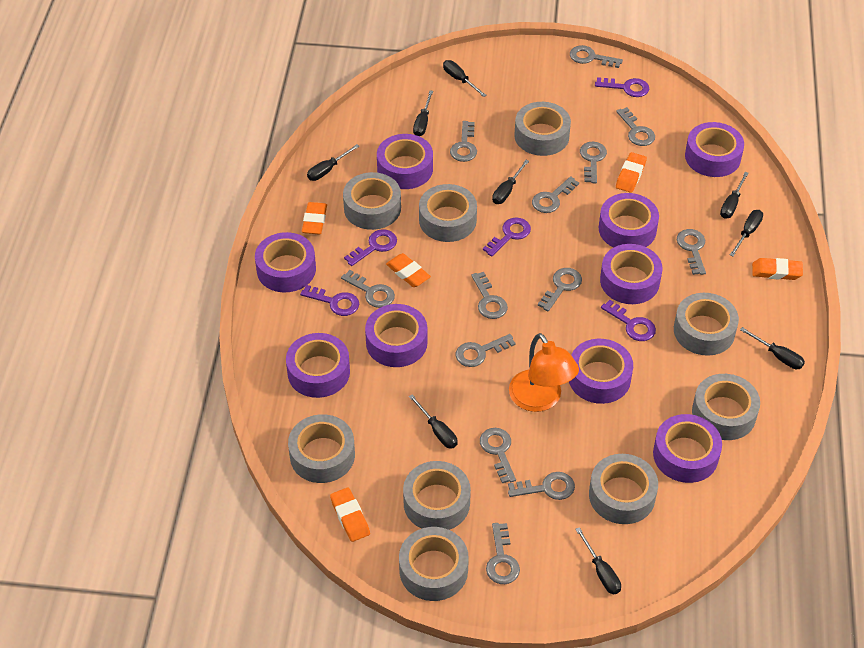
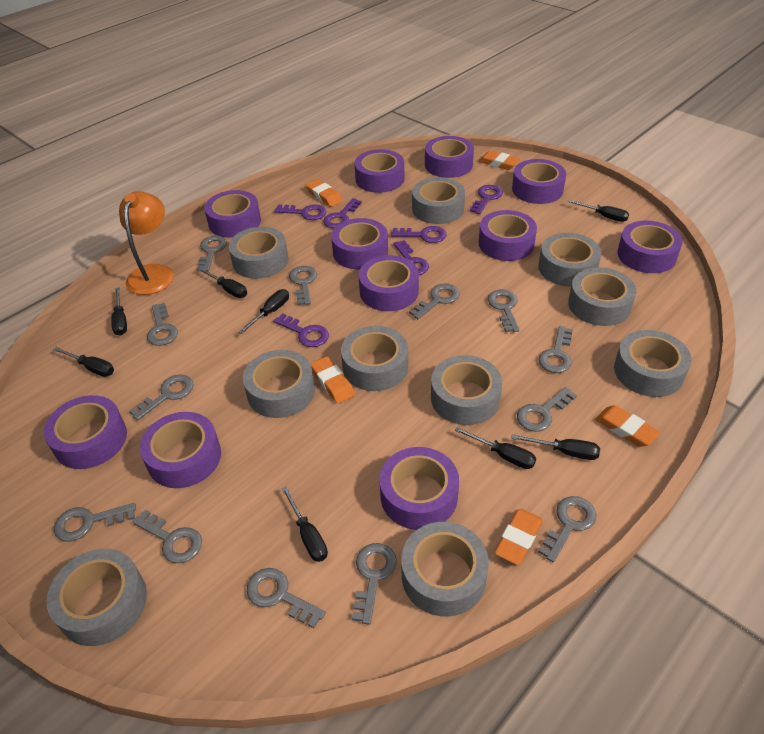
black screwdriver: [307,144,359,181] [409,394,457,449] [413,91,433,136] [443,60,487,97] [492,160,529,204] [575,527,621,594] [720,172,749,219] [730,210,763,256] [740,327,805,369] = 9 -> [53,347,114,377] [111,287,127,336] [197,267,247,298] [239,289,289,334] [281,486,328,562] [454,427,536,469] [511,434,600,460] [567,199,629,222] = 8
grey tape: [288,414,355,483] [343,172,401,230] [399,527,469,601] [403,461,471,530] [419,184,477,242] [514,102,571,156] [589,454,658,524] [674,293,739,356] [692,374,760,440] = 9 -> [47,549,147,646] [229,227,288,279] [243,350,315,418] [341,326,408,391] [401,522,489,617] [412,177,465,224] [431,355,502,425] [538,233,601,287] [568,267,636,326] [614,330,691,397] = 10
purple key: [300,285,359,316] [344,229,397,266] [483,218,531,257] [595,77,649,97] [601,300,656,341] = 5 -> [273,313,329,347] [274,204,326,220] [323,198,362,229] [391,226,447,243] [393,240,429,275] [470,185,503,214] = 6
purple tape: [255,232,316,292] [286,333,350,398] [365,304,428,367] [377,134,433,189] [569,339,633,404] [599,193,659,248] [600,244,662,304] [653,414,722,483] [685,122,744,177] = 9 -> [44,395,127,469] [140,412,221,488] [204,190,261,238] [331,218,388,269] [354,149,404,193] [359,255,419,311] [380,447,459,530] [425,136,474,178] [479,210,537,261] [512,159,566,204] [618,221,683,273] = 11

